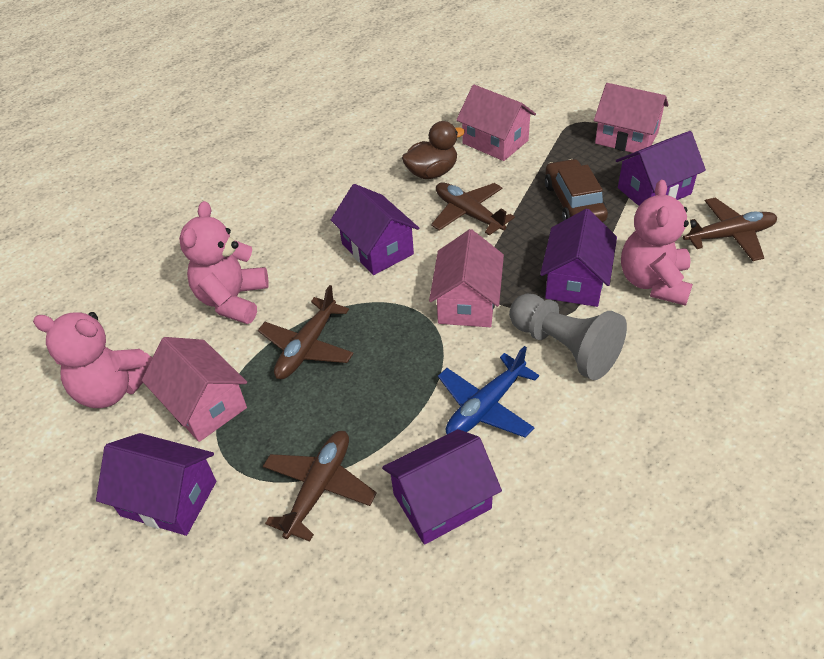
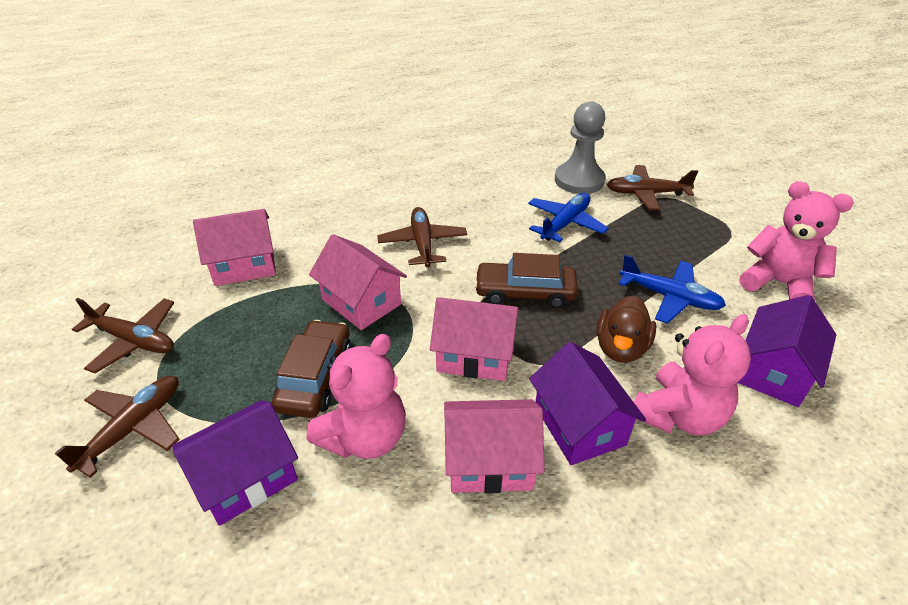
blue plane: [438,346,539,438] = 1 -> [528,193,609,242] [619,254,726,324] = 2
brown car: [545,159,608,222] = 1 -> [272,320,351,418] [474,253,578,308] = 2
purple house: [96,433,216,536] [331,184,419,275] [382,429,502,545] [540,209,617,307] [616,131,706,206] = 5 -> [172,400,298,526] [529,342,646,465] [737,295,836,407] = 3

